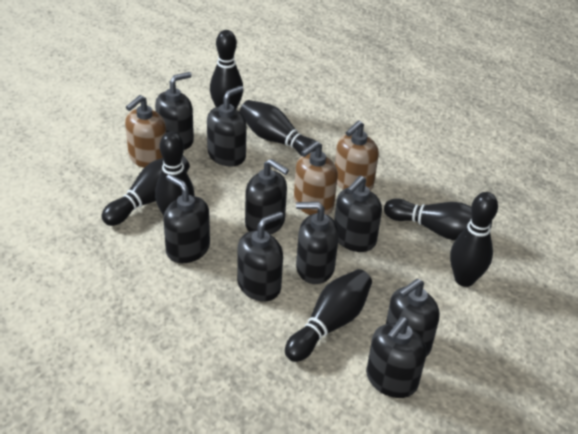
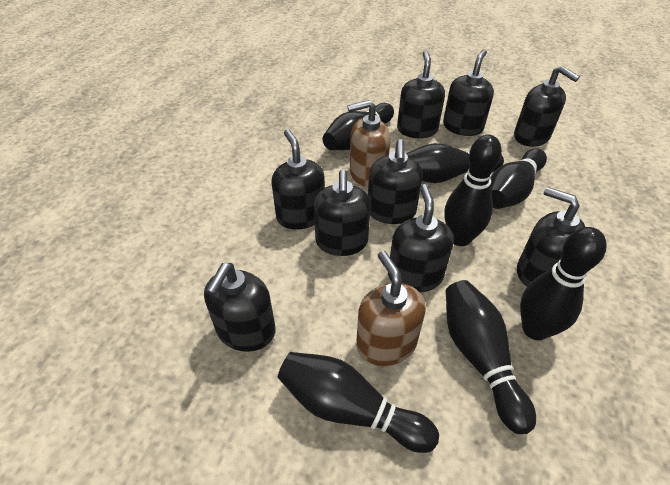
brown soap dispenser: [125,95,166,168] [294,141,338,215] [335,120,379,191] = 3 -> [347,100,391,187] [356,251,426,366] = 2

